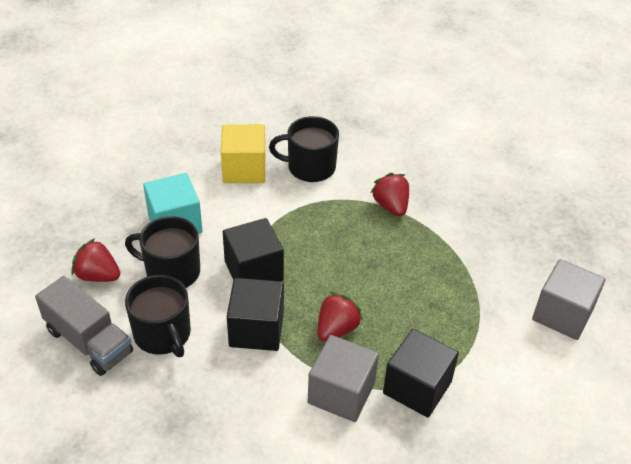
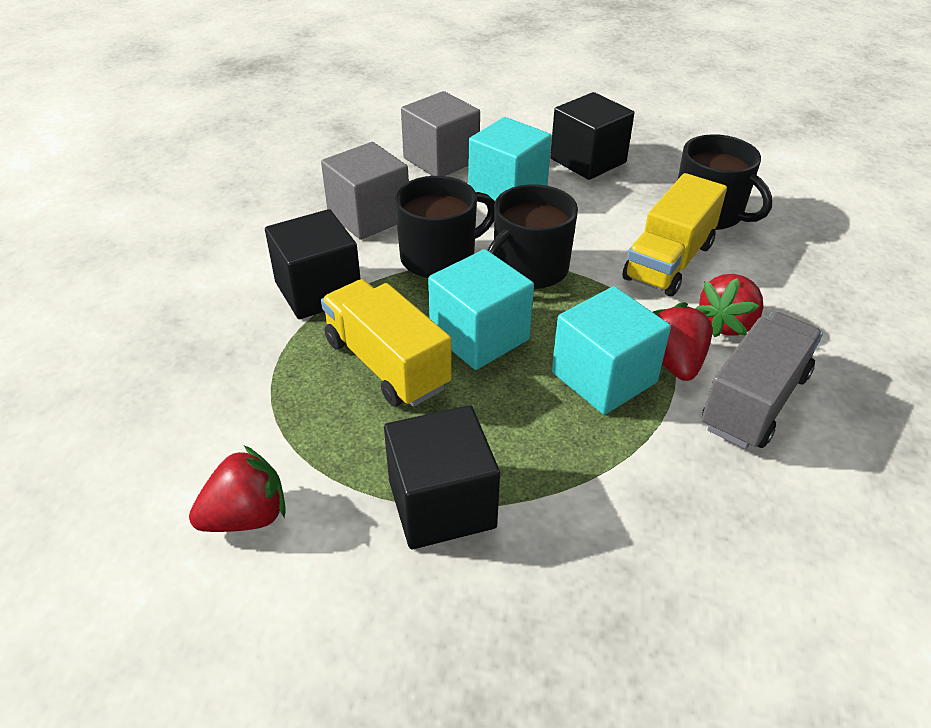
turquoise cube: [143,173,202,234] = 1 -> [428,249,534,370] [468,117,552,201] [552,286,671,415] = 3
yellow cube: [221,124,265,183] = 1 -> none = 0
yellow truck: none = 0 -> [321,279,452,407] [622,173,727,296] = 2

